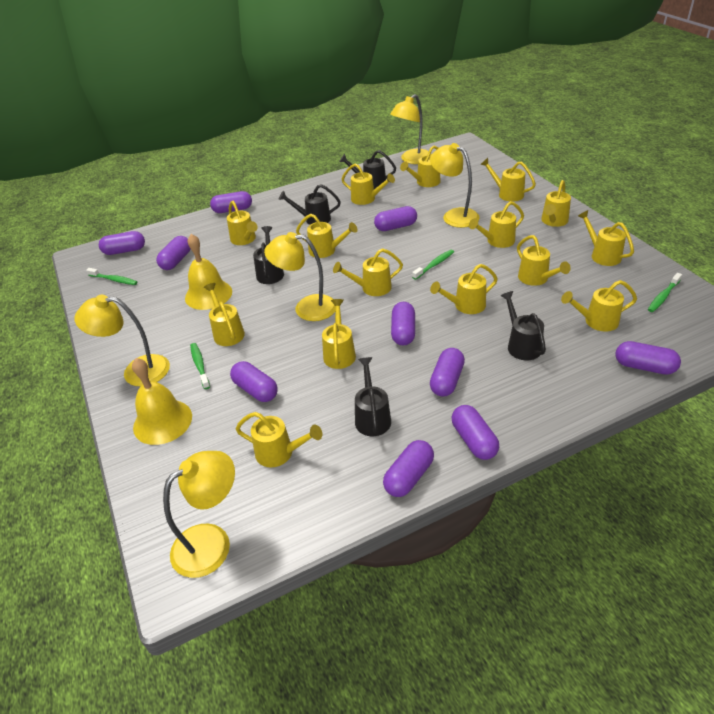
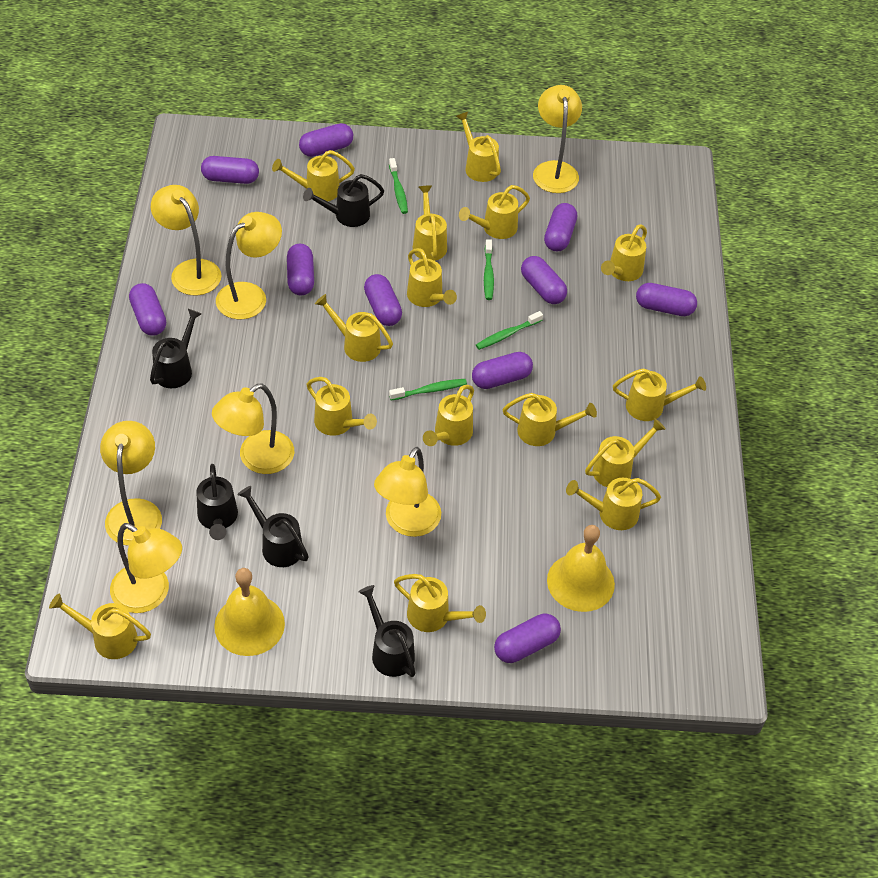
yellow lamp: [74,295,170,386] [163,451,235,578] [264,232,335,321] [390,94,432,164] [430,143,480,228] = 5 -> [100,421,162,546] [110,523,182,613] [151,185,221,296] [212,384,294,474] [216,212,282,319] [374,447,441,537] [533,85,582,193] = 7

